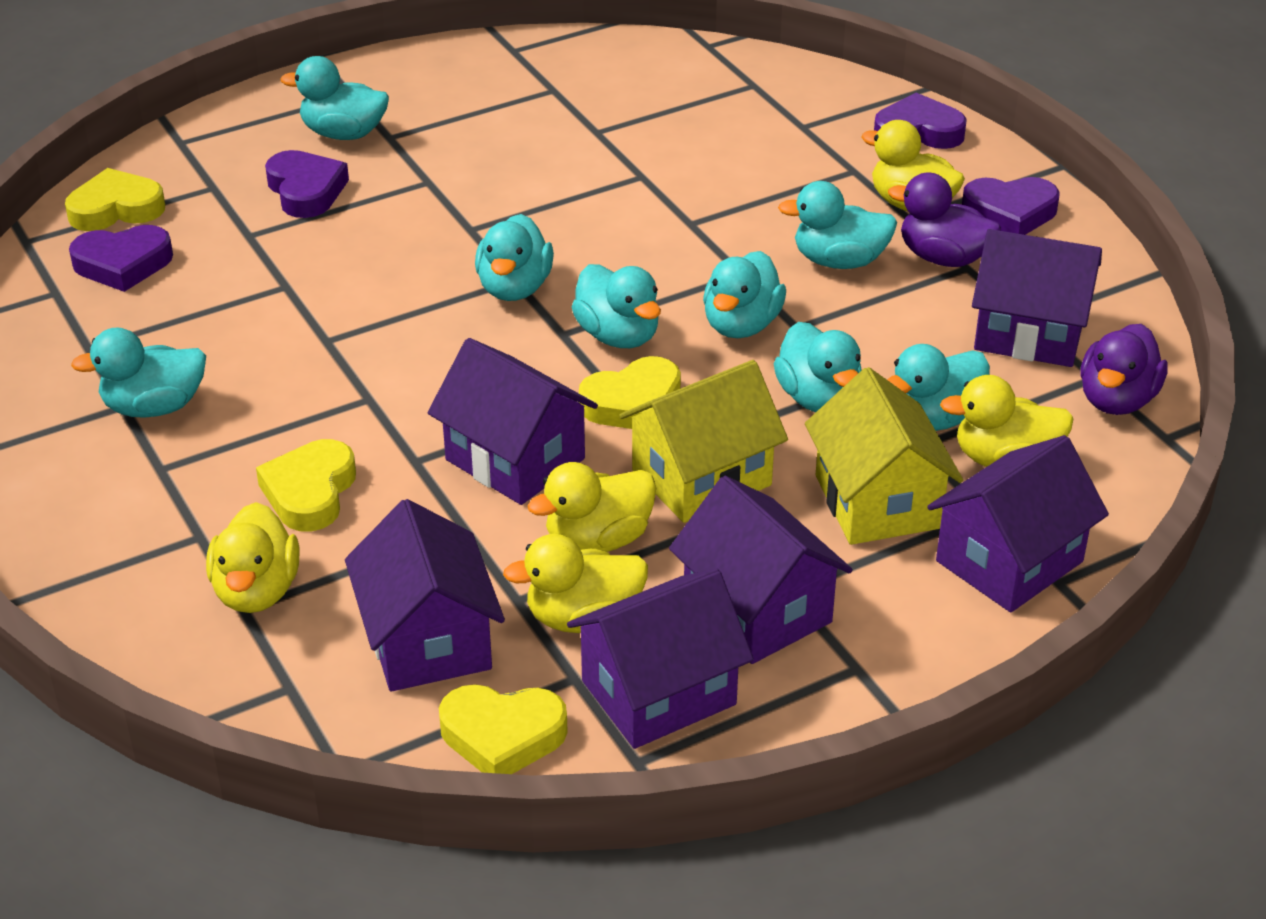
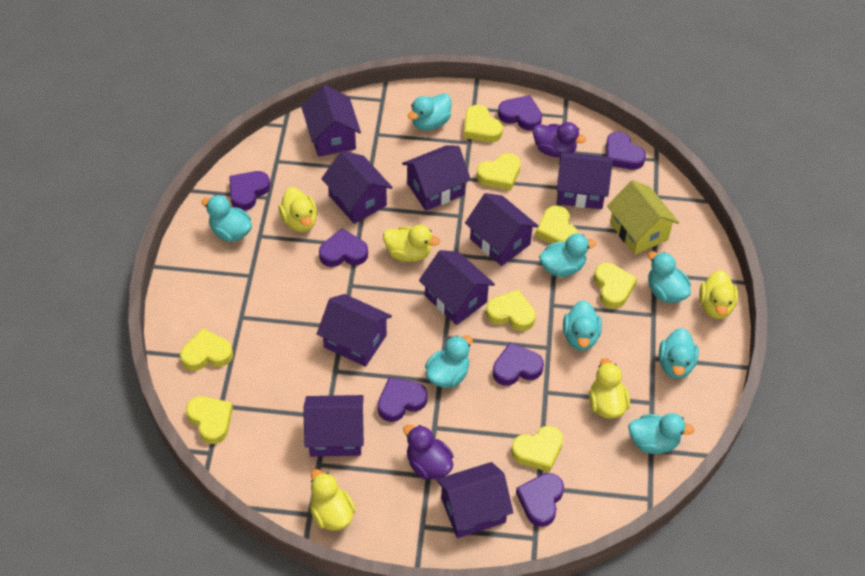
purple heart: [69,225,173,292] [265,150,349,218] [874,93,967,149] [962,177,1060,235] = 4 -> [229,171,270,211] [319,228,368,267] [378,377,428,422] [493,342,544,386] [498,95,542,131] [516,473,564,527] [606,132,646,170] = 7
purple house: [345,499,505,692] [428,338,598,505] [567,569,754,749] [669,476,853,664] [927,435,1109,612] [972,229,1102,367] = 6 -> [301,85,361,157] [303,395,364,457] [317,294,392,367] [321,151,393,224] [402,145,471,211] [419,250,495,325] [437,462,513,538] [465,193,539,266] [557,152,613,209] = 9
yellow heart: [65,168,165,231] [256,439,356,531] [439,684,568,774] [579,356,681,429] = 4 -> [180,328,233,371] [186,396,233,444] [464,105,503,142] [476,153,521,191] [486,289,536,331] [511,426,563,472] [535,205,578,244] [594,263,637,309] = 8
yellow house: [619,360,788,523] [805,367,963,545] = 2 -> [607,180,679,255] = 1

